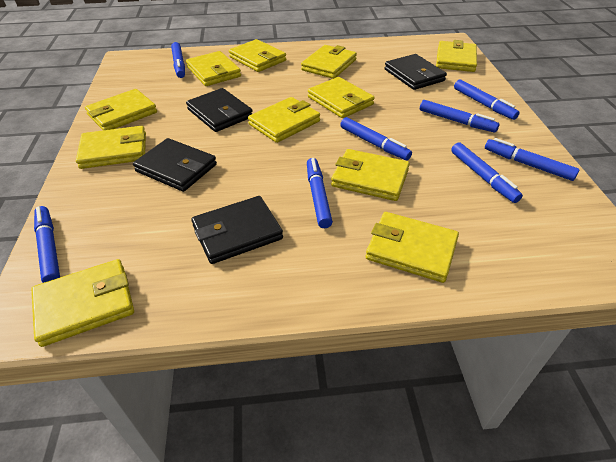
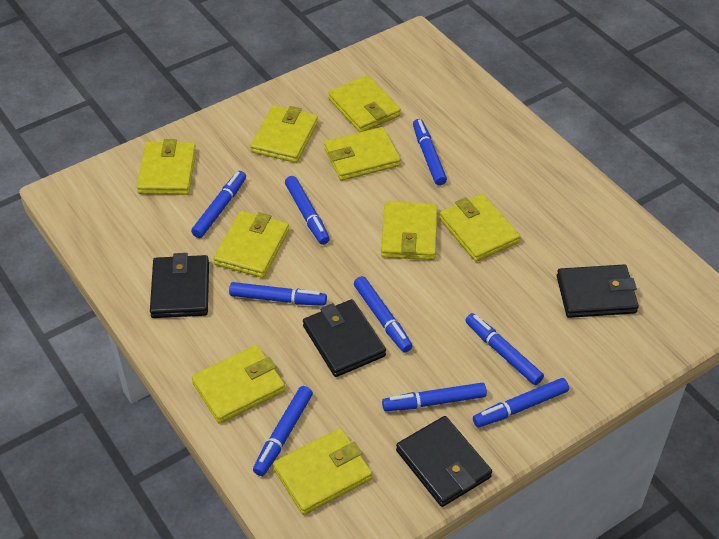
blue marker: [34,206,60,283] [171,42,185,78] [307,158,333,228] [340,117,412,160] [420,100,499,133] [451,142,523,203] [454,79,520,120] [485,138,579,181] = 8 -> [191,171,246,238] [229,282,327,306] [253,386,313,476] [285,176,330,245] [354,276,412,353] [382,382,487,411] [413,119,447,186] [465,313,544,385] [473,378,569,428] = 9
yellow wallet: [31,259,134,347] [76,126,146,169] [85,89,157,130] [186,51,241,86] [229,39,286,72] [248,97,320,143] [301,45,357,79] [308,77,375,118] [331,149,410,201] [366,212,459,283] [436,40,477,72] = 11 -> [137,139,196,195] [191,345,285,424] [213,211,289,278] [250,105,318,163] [273,428,372,515] [324,127,401,181] [328,75,401,132] [381,201,437,260] [440,194,521,262] = 9

